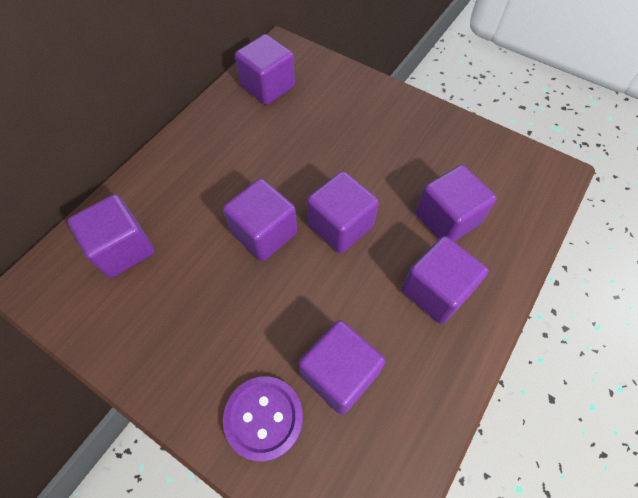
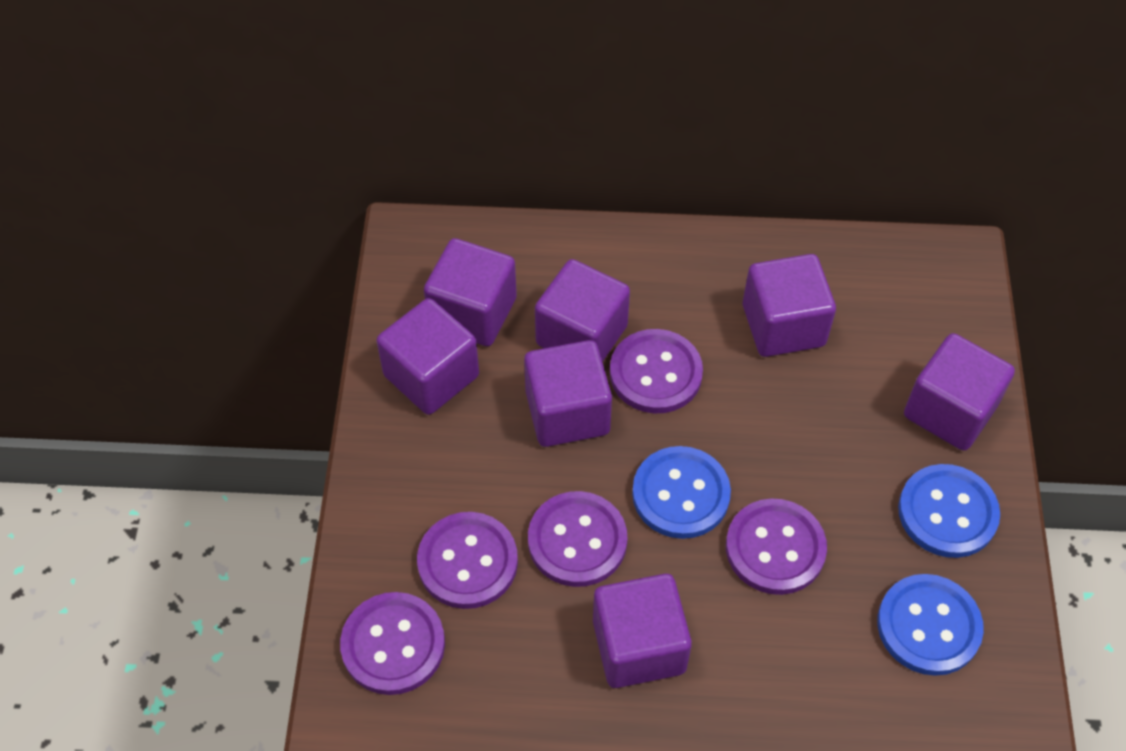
blue button: none = 0 -> [632,446,731,539] [877,574,984,676] [898,464,1000,558] = 3
purple button: [223,376,303,462] = 1 -> [340,592,445,695] [417,512,518,609] [528,491,627,587] [610,329,703,413] [726,498,827,595] = 5

